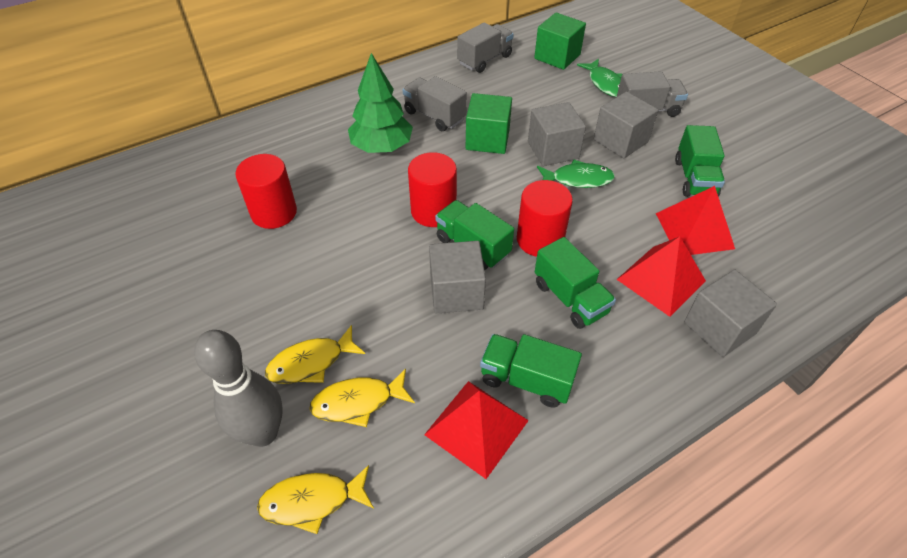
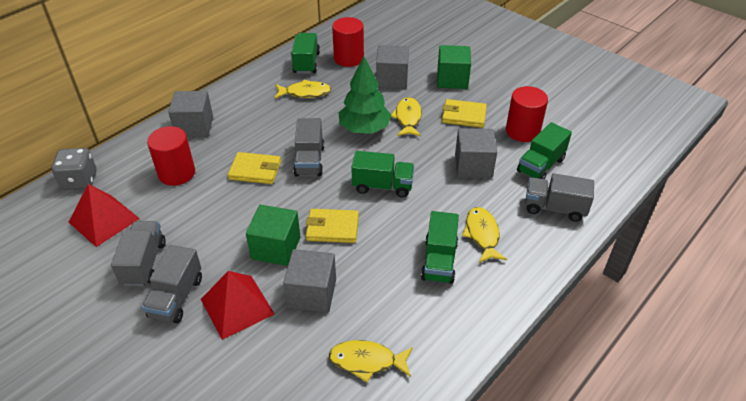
green fish: [537,160,615,188] [577,59,622,97] = 2 -> none = 0
grey bowling pin: [194,330,283,447] = 1 -> none = 0
grey dice: none = 0 -> [52,148,96,190] = 1
grey truck: [402,76,467,131] [457,22,514,73] [617,71,688,117] = 3 -> [111,221,166,286] [142,245,202,323] [293,118,325,176] [525,173,594,222] = 4
red pyramid: [424,381,529,479] [616,236,706,317] [656,186,735,255] = 3 -> [69,184,140,247] [201,271,275,340] = 2
yellow fish: [257,465,374,534] [265,325,365,384] [309,369,415,427] = 3 -> [274,80,331,99] [329,340,413,382] [391,97,422,136] [462,207,507,263] = 4
yellow wallet: none = 0 -> [228,152,281,184] [306,209,359,243] [442,99,487,128] = 3

